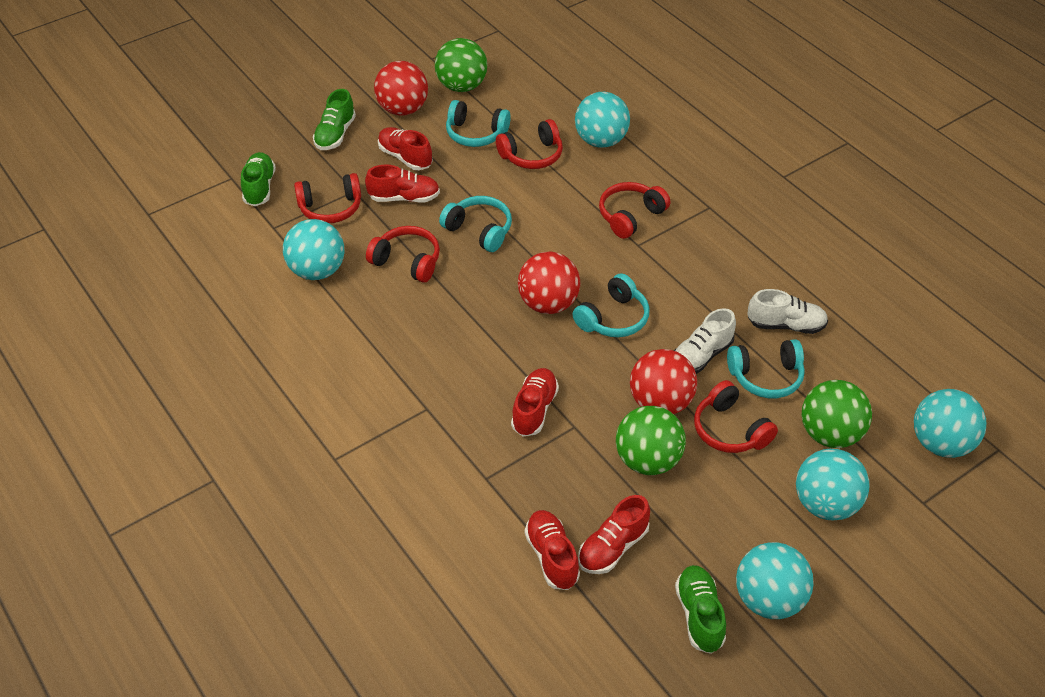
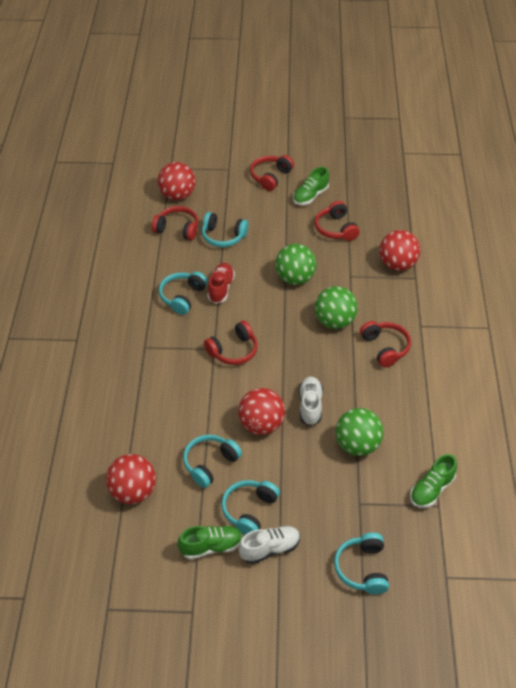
red ball: [374,61,428,115] [518,252,580,314] [630,349,697,414] = 3 -> [106,454,156,504] [158,162,196,200] [238,388,285,435] [379,230,421,271] = 4
red shoe: [365,165,440,202] [378,127,432,170] [511,368,559,437] [525,510,580,590] [578,495,650,574] = 5 -> [207,263,235,304] = 1
turquoise ball: [283,219,345,280] [575,92,630,148] [736,542,814,619] [796,449,870,520] [914,389,986,458] = 5 -> none = 0
turquoise headphones: [439,196,512,252] [446,100,511,147] [573,274,649,337] [727,339,805,398] = 4 -> [159,272,208,315] [183,435,242,488] [202,212,248,247] [221,480,280,535] [334,533,389,594] = 5

